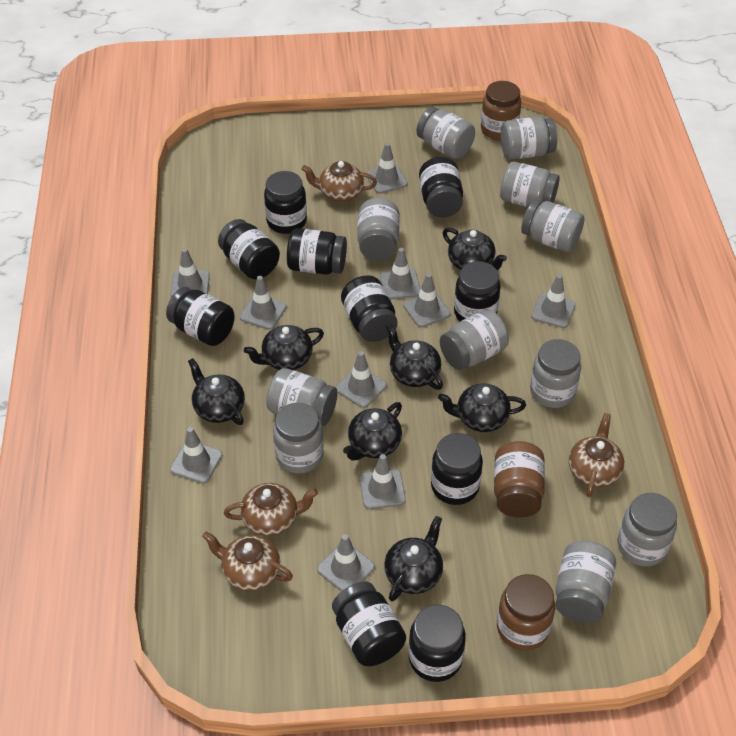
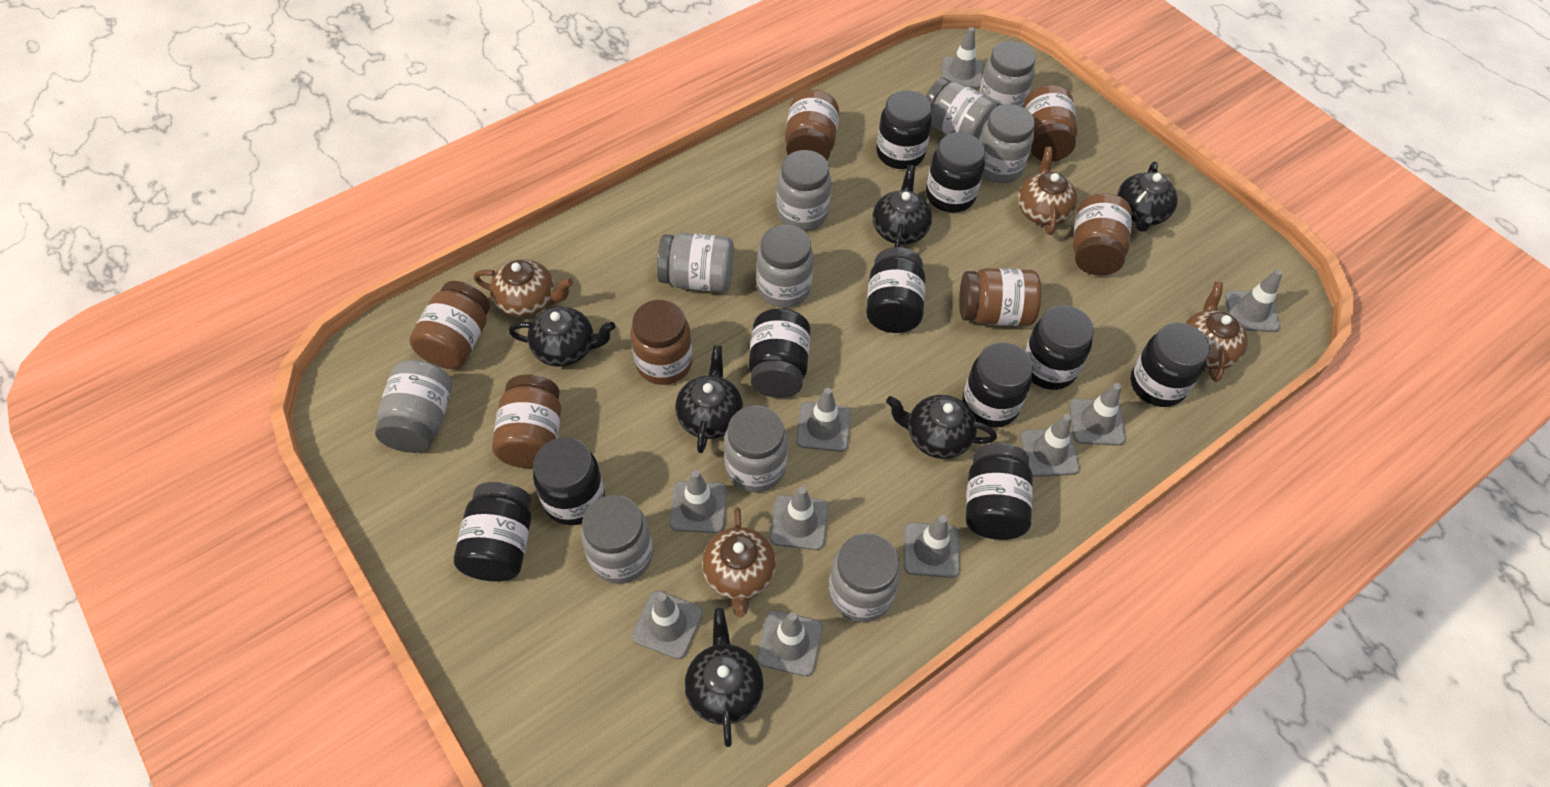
black teapot: [188,358,245,425] [244,325,324,370] [343,402,402,461] [384,516,443,601] [386,324,443,390] [438,384,526,432] [443,228,507,270] = 7 -> [509,307,616,367] [675,345,743,453] [684,608,764,747] [872,165,932,247] [886,395,997,459] [1117,161,1178,232] = 6
brown jar: [481,81,521,140] [494,441,545,518] [497,574,555,651] = 3 -> [409,281,490,369] [492,375,561,468] [631,300,692,385] [785,90,839,161] [959,268,1041,326] [1023,85,1078,161] [1073,193,1132,275] = 7
grey jar: [266,368,337,426] [273,403,324,474] [357,198,400,261] [416,107,475,159] [440,309,509,370] [500,162,560,207] [501,117,557,159] [521,199,584,252] [530,339,581,408] [556,540,616,623] [617,493,677,567] = 11 -> [375,360,452,453] [581,495,653,584] [657,233,734,292] [724,405,788,493] [757,225,814,308] [777,150,831,231] [829,533,900,622] [926,78,997,139] [979,41,1036,107] [979,104,1035,183] = 10

